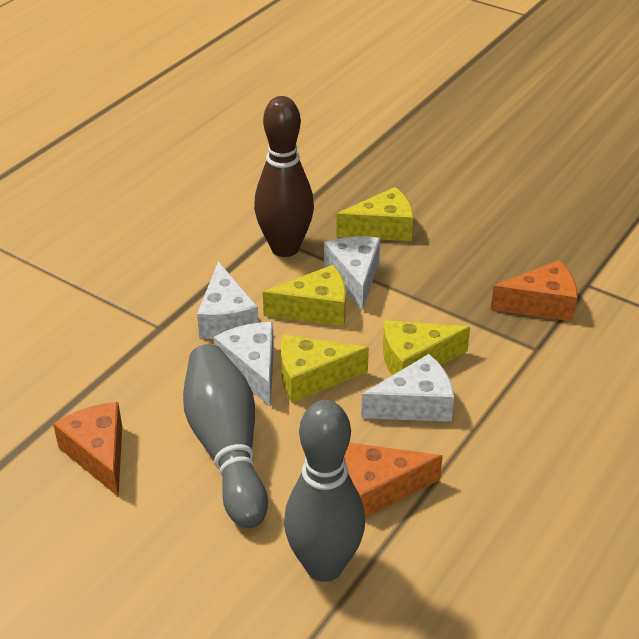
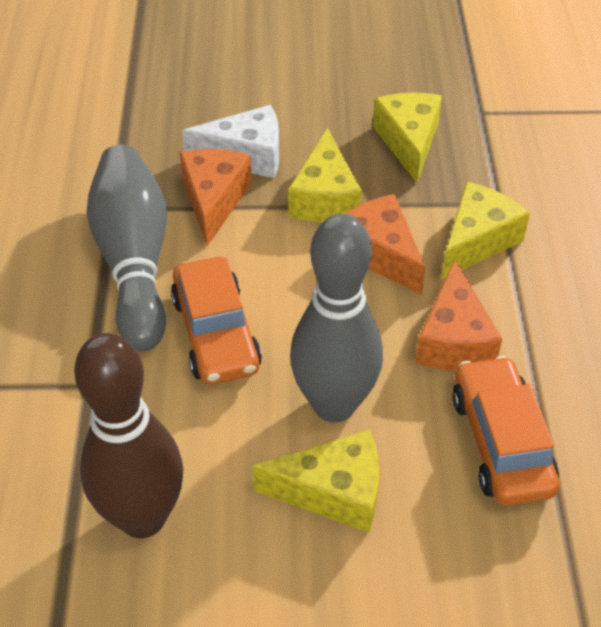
orange car: none = 0 -> [171,257,262,385] [452,356,560,506] = 2
white cheese: [197,262,259,339] [214,322,274,407] [324,236,380,311] [361,354,454,422] = 4 -> [182,105,279,178] = 1

